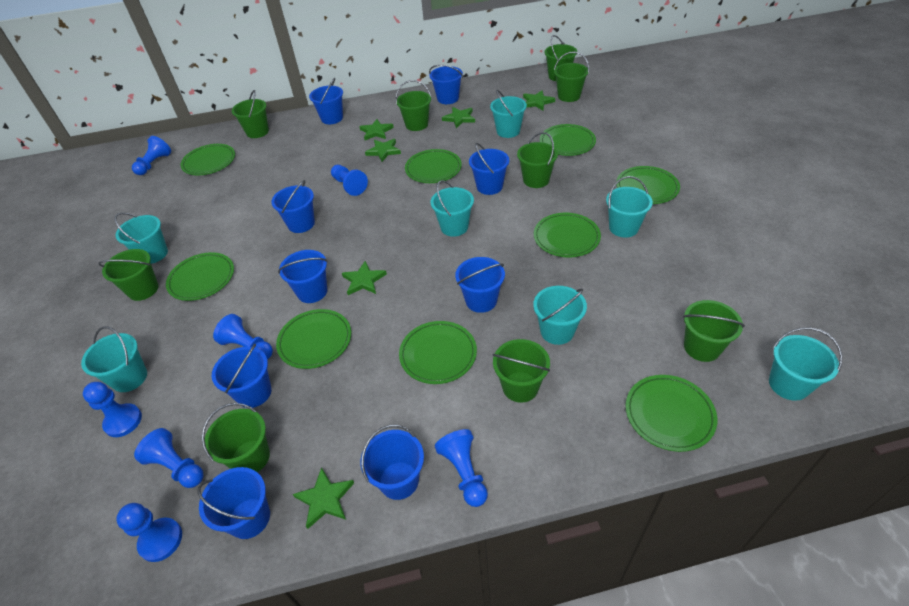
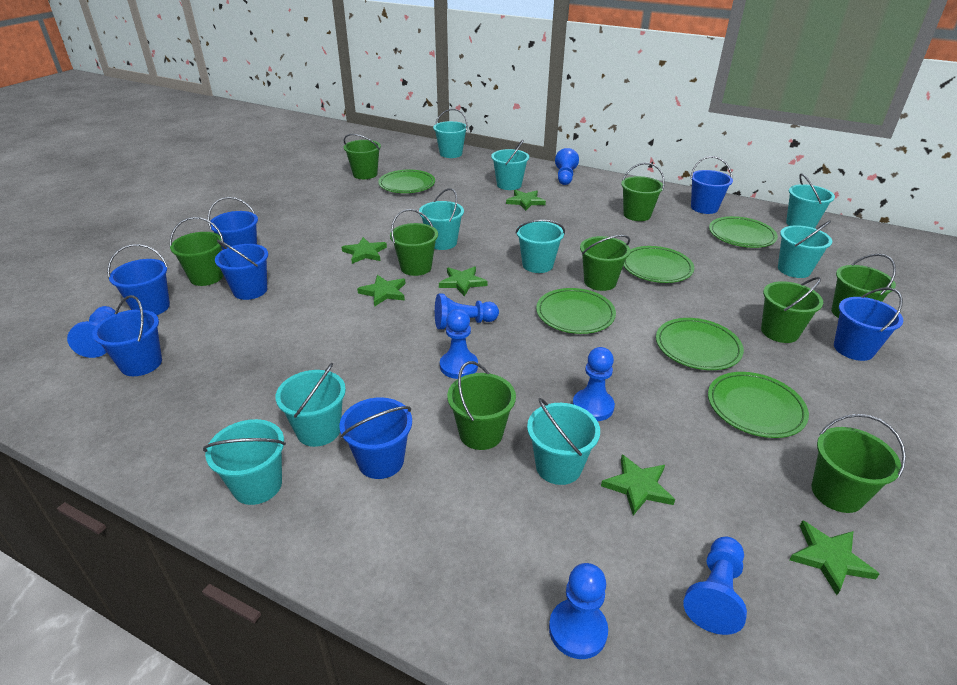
blue bucket: [197,467,270,539] [212,344,272,408] [271,180,315,233] [278,250,328,303] [309,78,343,124] [360,425,424,500] [429,65,463,104] [455,257,505,313] [469,143,509,195] = 9 -> [93,295,162,376] [107,244,170,315] [208,197,258,250] [215,240,268,300] [339,397,412,479] [691,156,733,214] [834,288,903,361] = 7
green plate: [166,252,234,301] [180,144,235,175] [276,309,351,369] [399,321,477,384] [405,149,462,183] [534,213,601,257] [540,124,596,156] [616,166,680,204] [626,375,717,452] = 9 -> [378,169,435,193] [536,288,616,334] [623,246,694,283] [656,318,744,370] [708,372,809,438] [709,216,778,248] = 6
turquoise bucket: [81,326,147,392] [114,212,168,264] [431,180,474,237] [490,90,527,138] [533,286,587,345] [606,176,653,238] [769,327,842,401] = 7 -> [203,419,286,505] [276,363,346,447] [419,188,464,250] [433,109,468,158] [491,140,529,190] [515,219,565,273] [527,398,600,485] [778,221,832,278] [786,174,835,228] = 9

